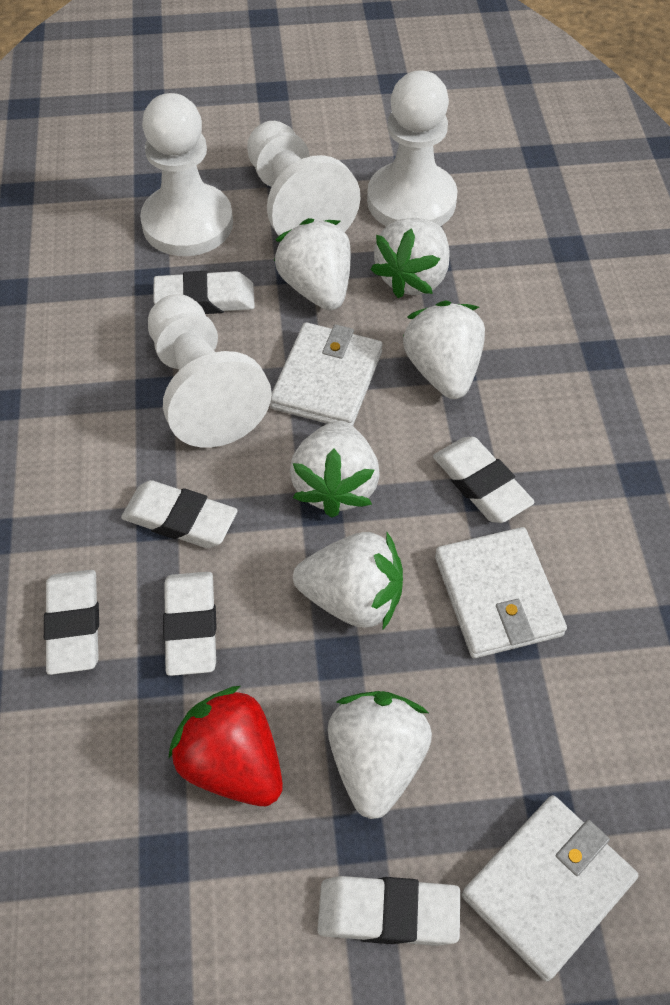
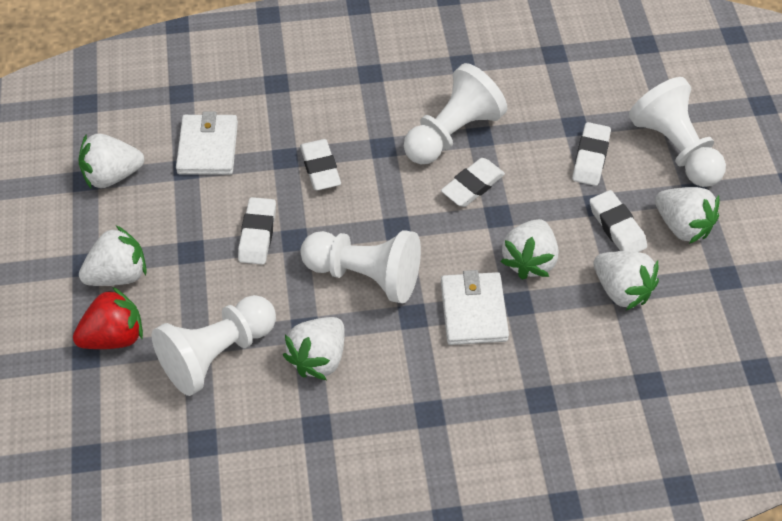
white eraser: [44,570,99,675] [121,480,238,548] [153,271,255,314] [163,572,217,676] [317,876,460,946] [433,437,535,523] = 6 -> [238,197,276,265] [300,139,341,190] [441,158,505,207] [572,122,611,186] [590,190,647,252] = 5
white wallet: [270,322,383,426] [435,527,567,658] [462,795,638,981] = 3 -> [176,111,238,175] [441,270,509,345] = 2

